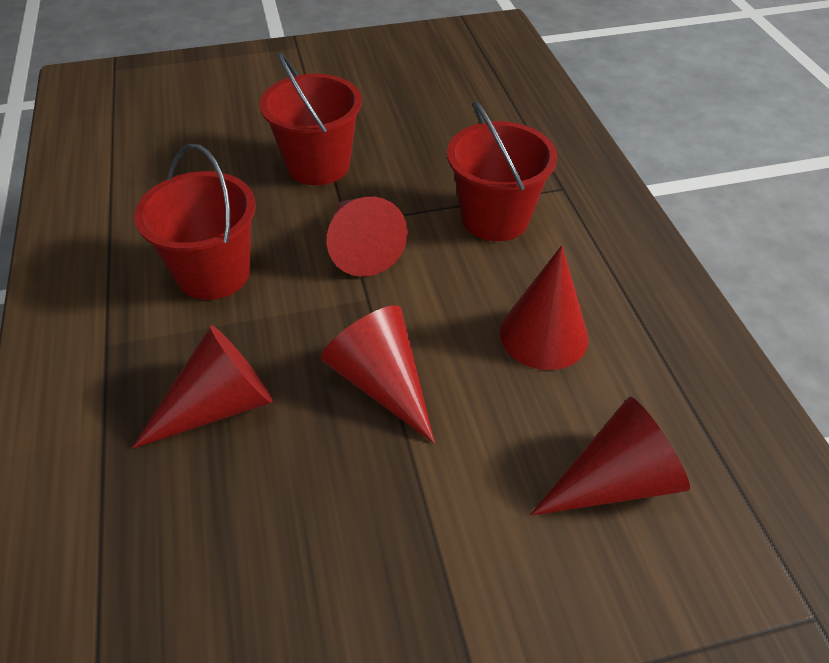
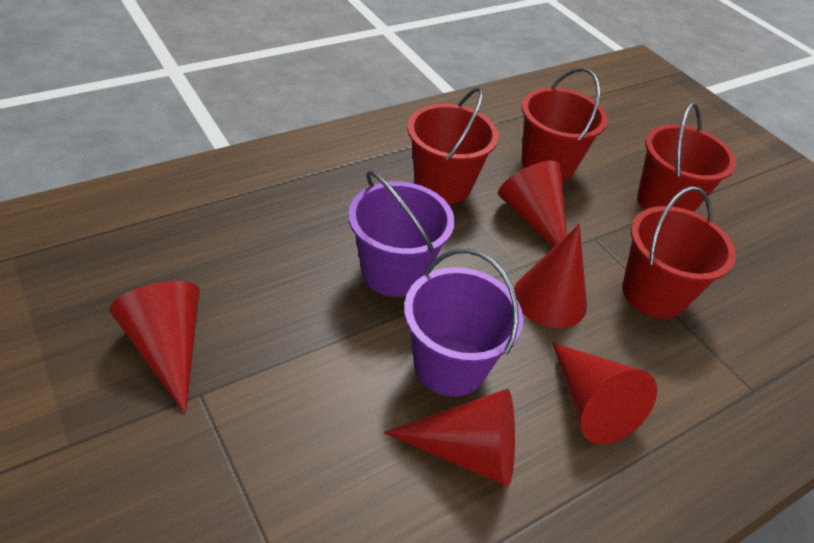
purple bucket: none = 0 -> [348,170,455,297] [404,248,523,397] = 2
red bucket: [134,144,256,300] [260,52,362,185] [447,101,558,241] = 3 -> [407,87,499,204] [521,67,608,181] [622,186,736,319] [637,103,736,212] = 4

